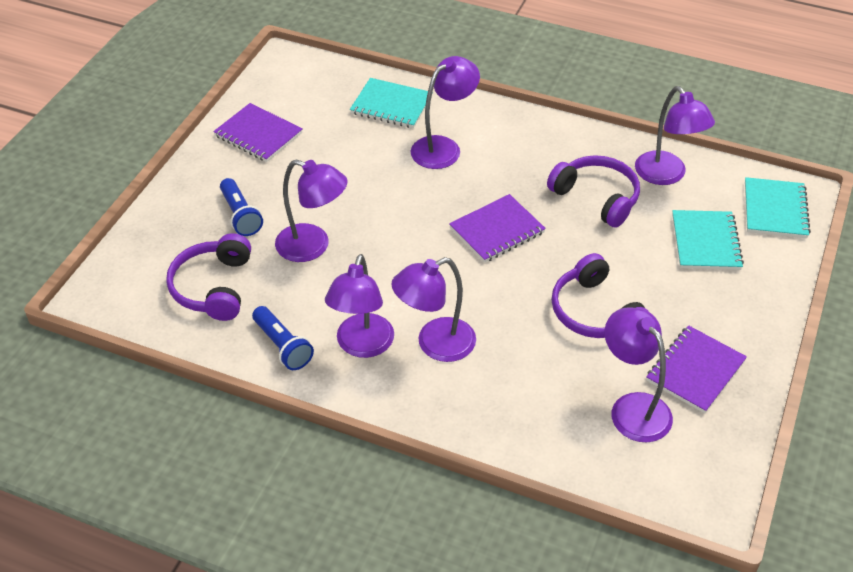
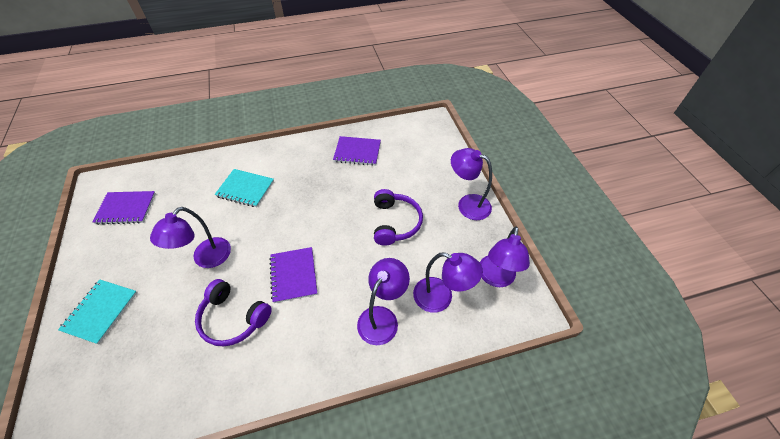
blue flashlight: [220,178,263,236] [252,306,314,370] = 2 -> none = 0
purple headphones: [166,233,251,321] [547,155,640,228] [552,253,649,338] = 3 -> [195,279,272,346] [374,189,423,246] = 2
purple lamp: [275,159,348,262] [325,254,394,358] [391,257,476,362] [411,56,480,169] [605,307,673,442] [635,86,715,185] = 6 -> [150,207,231,268] [357,258,410,345] [413,252,483,313] [451,148,492,220] [480,226,530,287] = 5
turquoise notebook: [350,78,433,128] [672,210,744,270] [745,177,811,238] = 3 -> [58,279,137,344] [215,169,274,207] = 2

